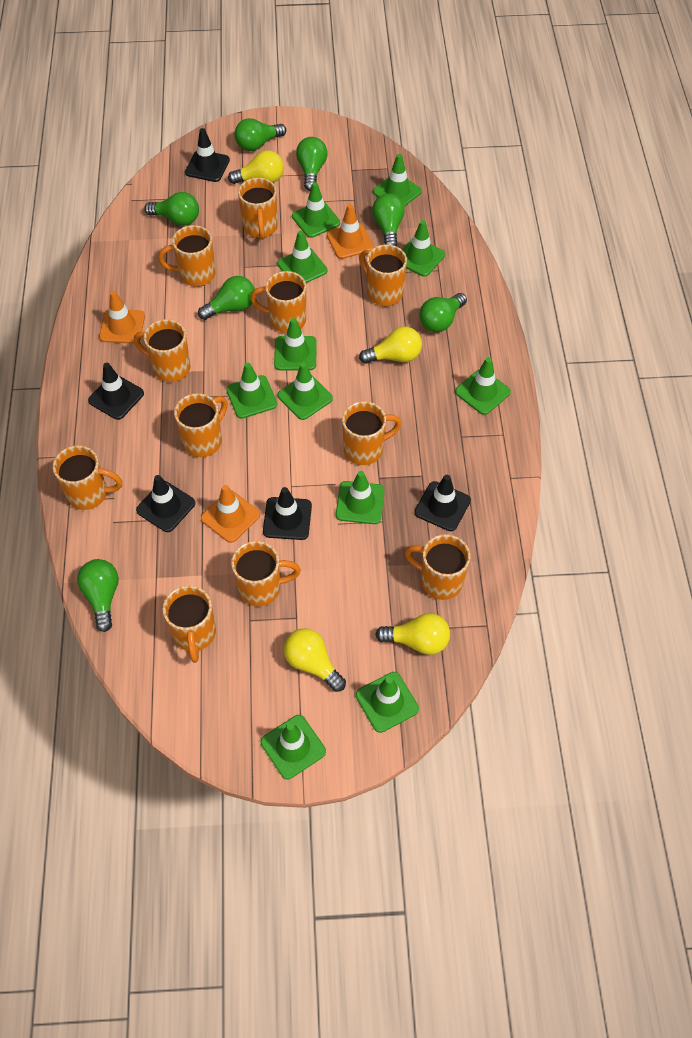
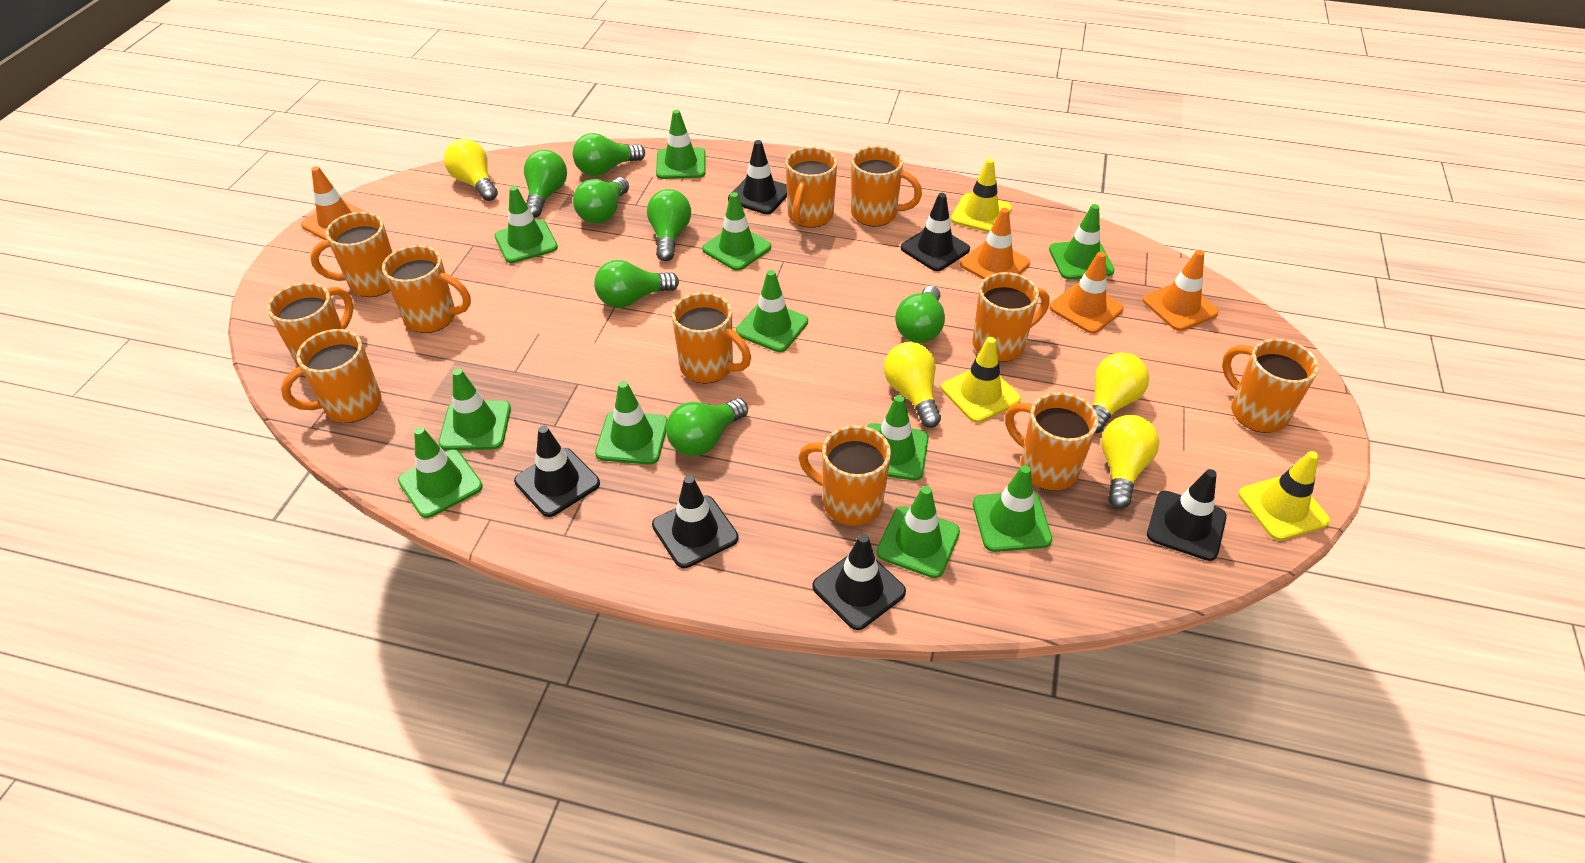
black traffic cone: [88,363,144,420] [136,475,195,532] [185,128,230,182] [263,487,312,540] [415,475,471,531] = 5 -> [514,426,600,517] [652,475,739,568] [728,140,787,214] [813,534,906,630] [901,193,970,271] [1147,469,1227,561] = 6
orange traffic cone: [99,291,145,344] [201,485,260,543] [327,204,374,259] = 3 -> [301,166,366,240] [960,208,1030,280] [1050,252,1124,334] [1143,250,1219,331] = 4
yellow traffic cone: none = 0 -> [941,337,1021,423] [951,159,1012,233] [1238,451,1330,541] = 3

